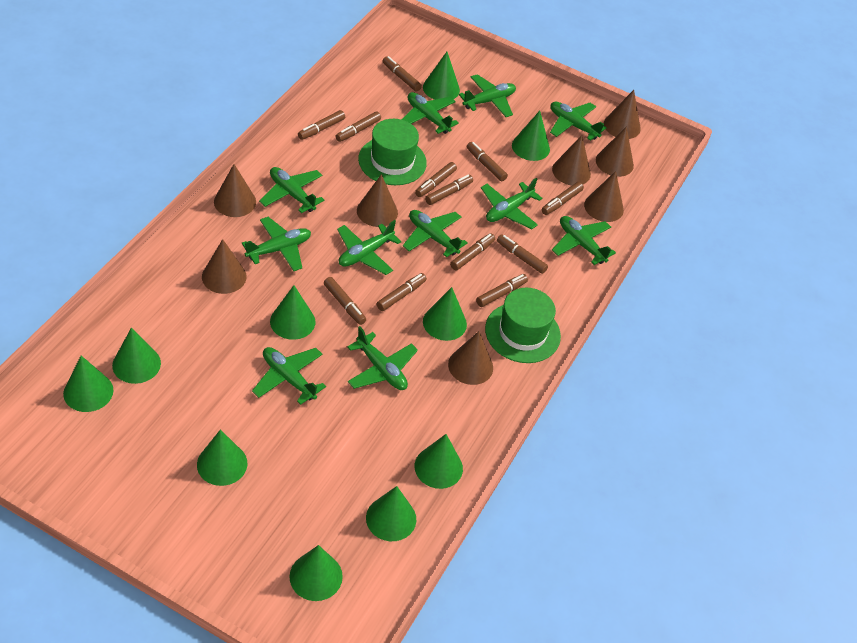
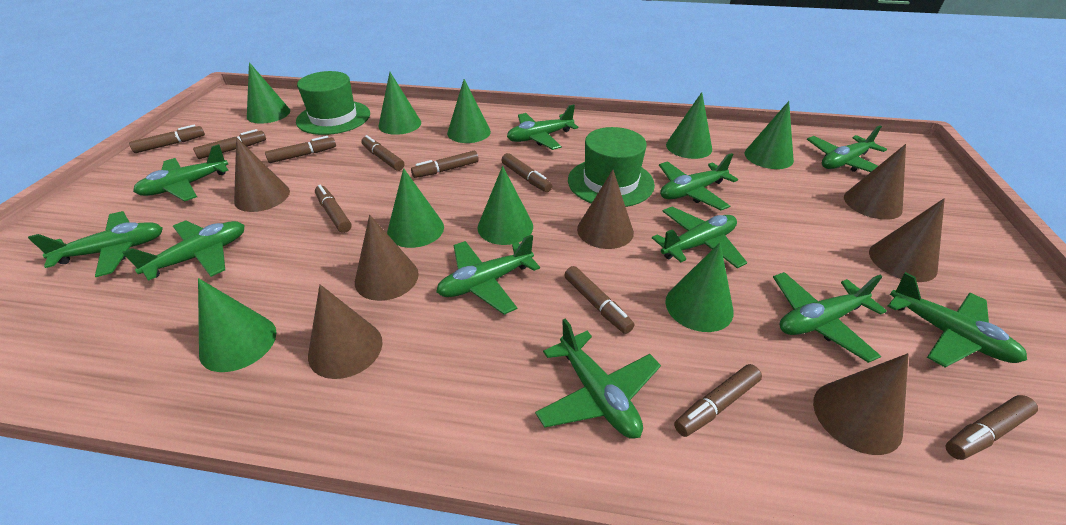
brown cone: [202,239,247,294] [214,164,256,217] [357,174,398,227] [448,331,493,385] [552,135,591,186] [584,171,624,222] [596,126,634,177] [604,90,641,139] = 8 -> [234,137,290,212] [308,284,383,379] [355,215,419,301] [577,170,634,249] [813,353,909,455] [844,144,906,220] [869,198,945,282] = 7
brown marker: [298,110,345,140] [324,277,366,325] [336,111,381,142] [377,273,427,311] [383,56,422,92] [415,162,457,197] [425,175,473,205] [450,233,495,271] [467,142,508,181] [476,274,528,307] [497,235,548,274] [541,182,584,215] = 12 -> [129,125,205,153] [193,129,266,159] [265,136,336,163] [315,185,352,233] [361,135,404,171] [411,151,479,178] [501,153,552,192] [565,266,635,334] [674,364,762,437] [946,395,1038,460] = 10
green cone: [63,356,114,412] [112,327,161,384] [197,429,247,486] [270,285,315,340] [290,545,343,601] [366,486,416,541] [415,434,463,489] [423,52,460,100] [423,287,467,341] [512,111,550,161] = 10 -> [198,278,276,372] [247,62,290,124] [379,72,421,135] [387,168,444,248] [447,79,491,143] [477,166,533,245] [665,243,734,332] [666,92,712,159] [745,101,794,169] = 9

